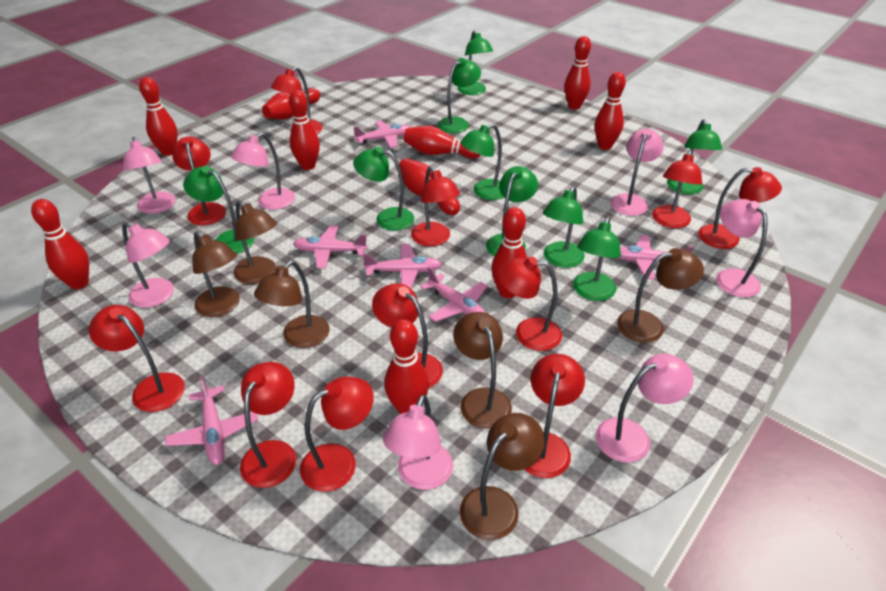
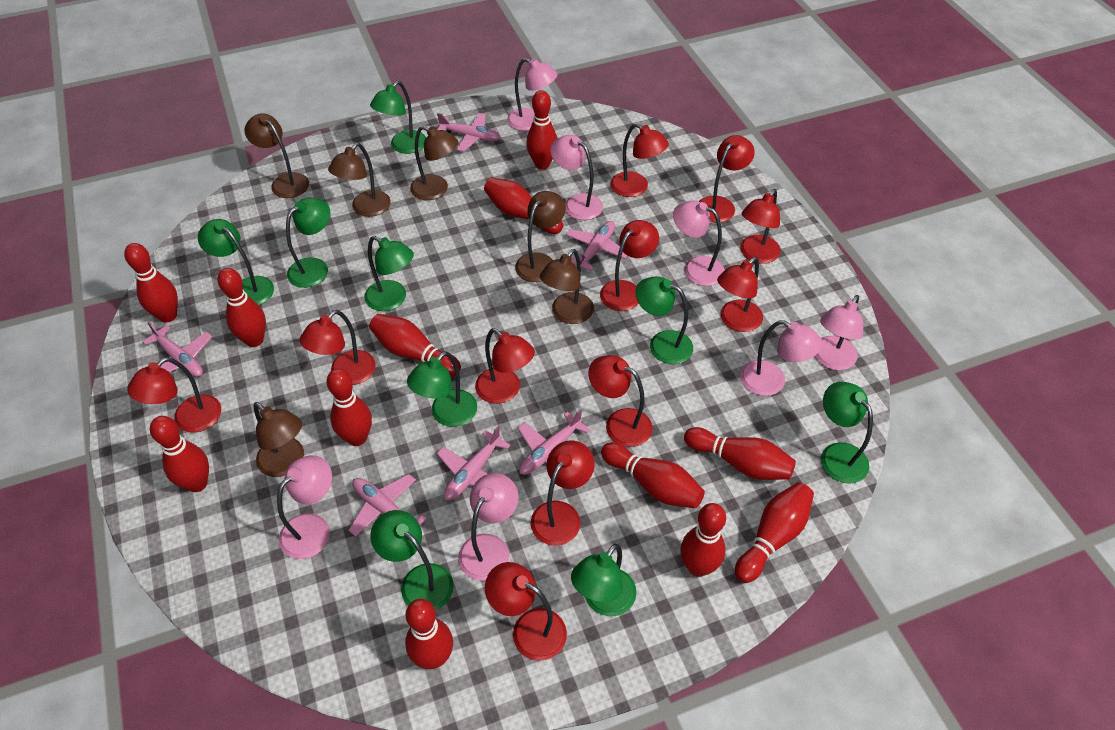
red bowling pin: [31,199,89,289] [139,77,178,156] [262,88,320,120] [289,90,320,170] [384,319,429,414] [399,158,460,215] [404,125,481,159] [491,207,527,298] [564,36,591,109] [595,72,626,150] = 10 -> [124,243,178,323] [150,416,209,492] [217,268,266,347] [327,369,372,446] [369,314,461,377] [405,599,453,669] [484,177,563,234] [526,90,557,169] [601,442,705,508] [680,503,726,577] [684,427,796,480] [735,482,814,583] = 12

